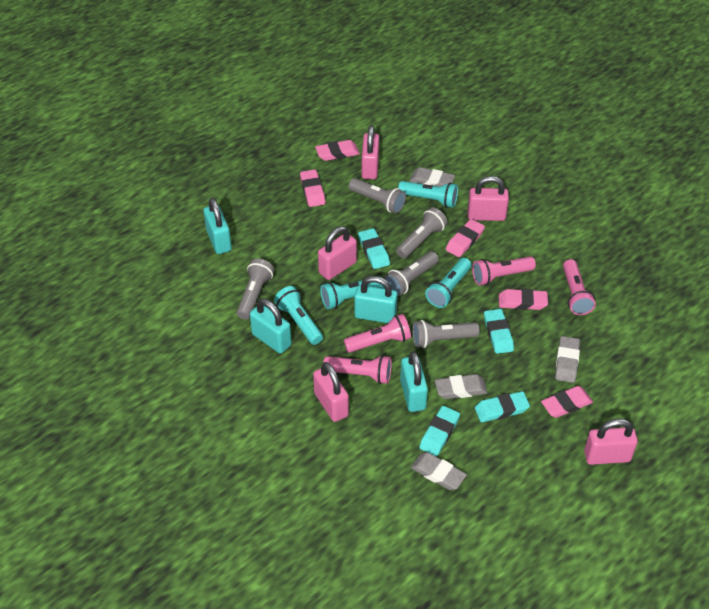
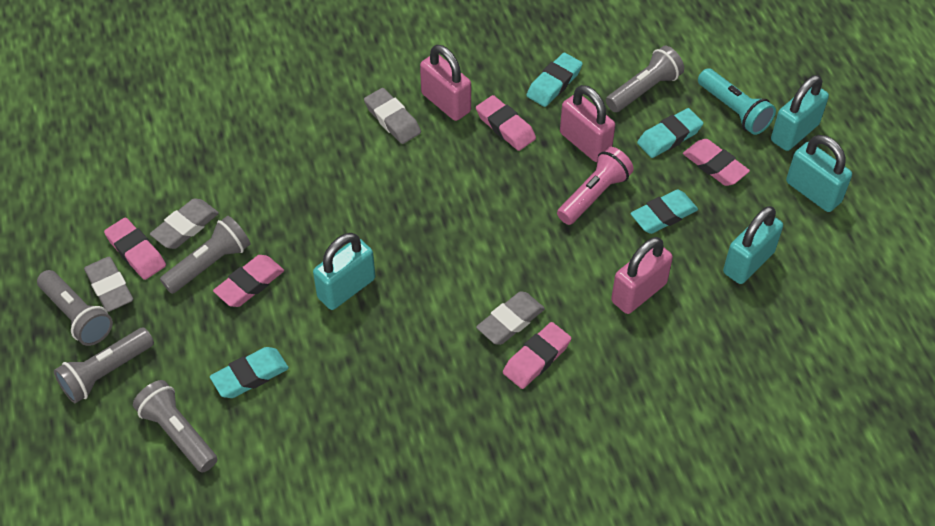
pink flashlight: [323,355,392,384] [344,314,411,353] [472,256,536,286] [563,259,596,315] = 4 -> [557,147,634,225] = 1
pink padlock: [313,362,349,422] [318,226,357,280] [362,125,379,179] [468,176,509,221] [584,419,638,465] = 5 -> [420,45,471,121] [560,85,615,162] [611,237,673,314] = 3
turquoise flashlight: [274,286,323,345] [320,276,385,309] [398,181,458,208] [425,258,472,308] = 4 -> [698,68,776,135] = 1

